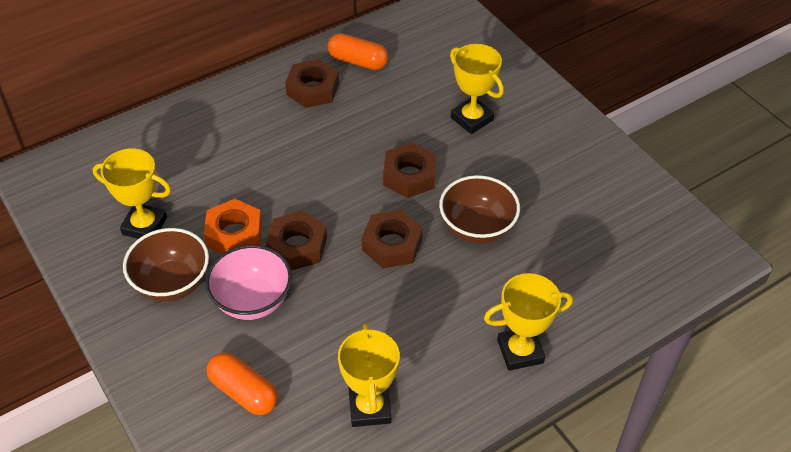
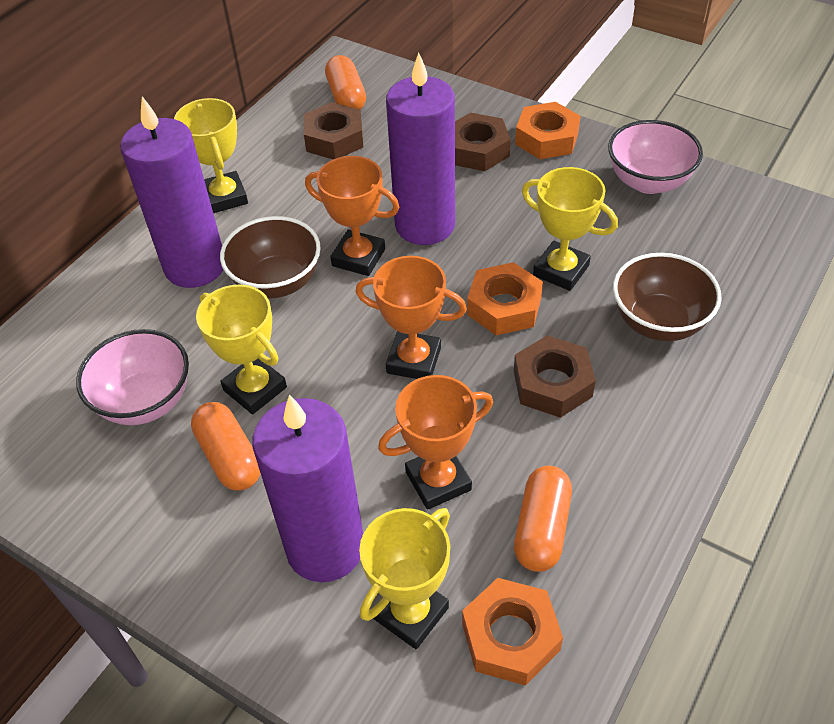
brown nut: [266,211,327,271] [285,59,339,108] [362,210,423,268] [383,142,436,198] = 4 -> [304,102,363,159] [455,113,511,171] [514,335,596,418] = 3
orange capsule: [207,353,278,415] [328,33,388,70] = 2 -> [191,402,261,491] [325,55,366,110] [514,465,572,572] = 3
orange nut: [204,199,262,254] = 1 -> [462,578,563,686] [467,262,543,335] [515,102,581,159] = 3
orange trophy: none = 0 -> [305,156,400,276] [356,256,467,379] [378,375,493,510] = 3
pink bowl: [205,245,292,320] = 1 -> [76,329,189,425] [608,120,703,194] = 2
purple candle: none = 0 -> [120,96,223,288] [252,395,363,582] [386,53,455,245] = 3

